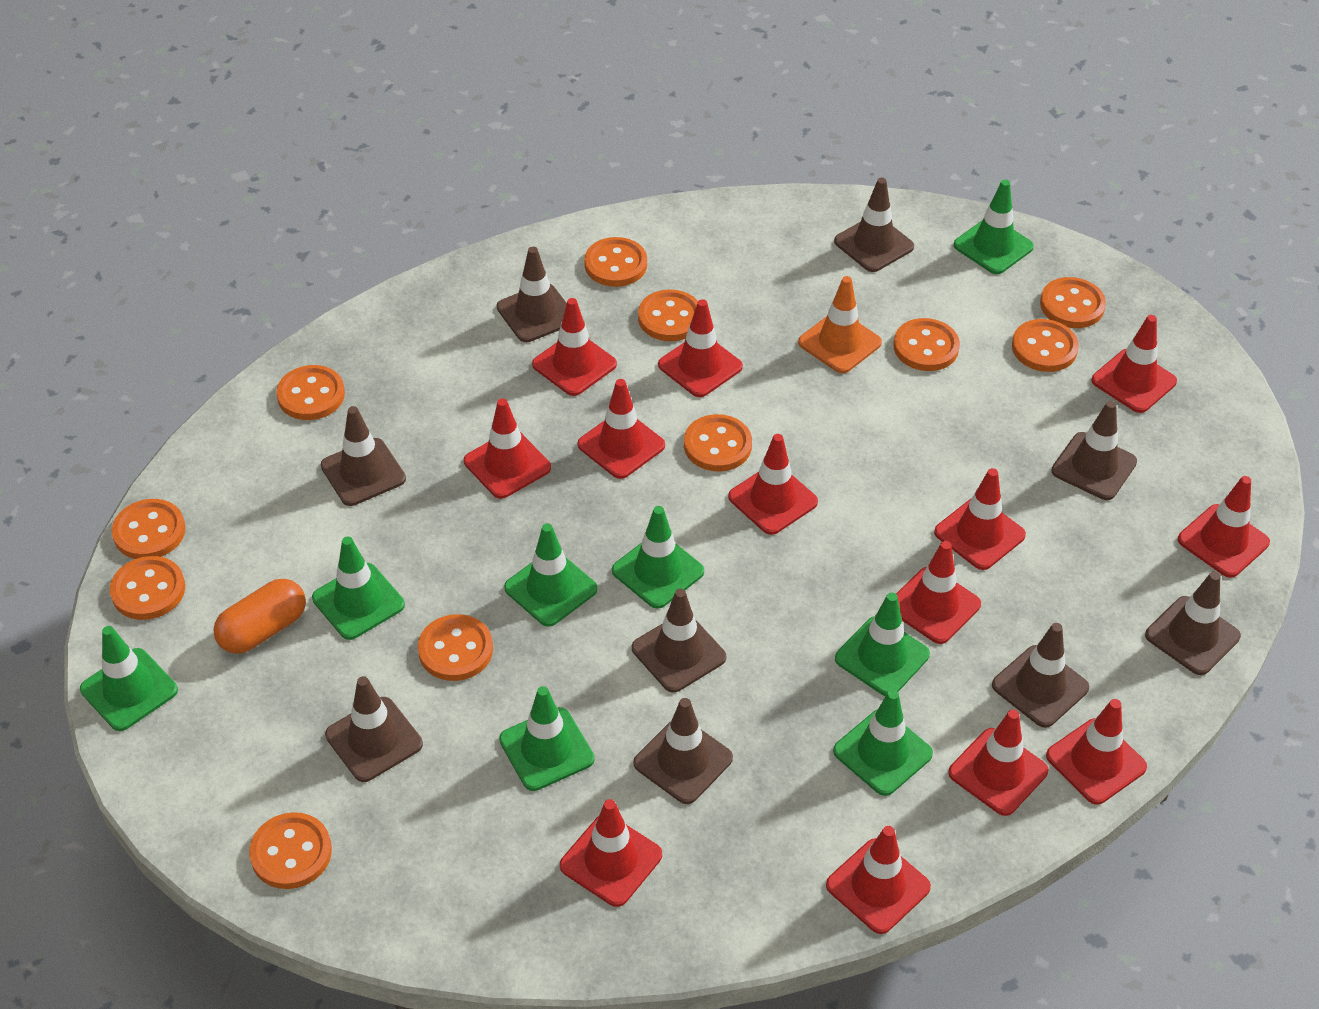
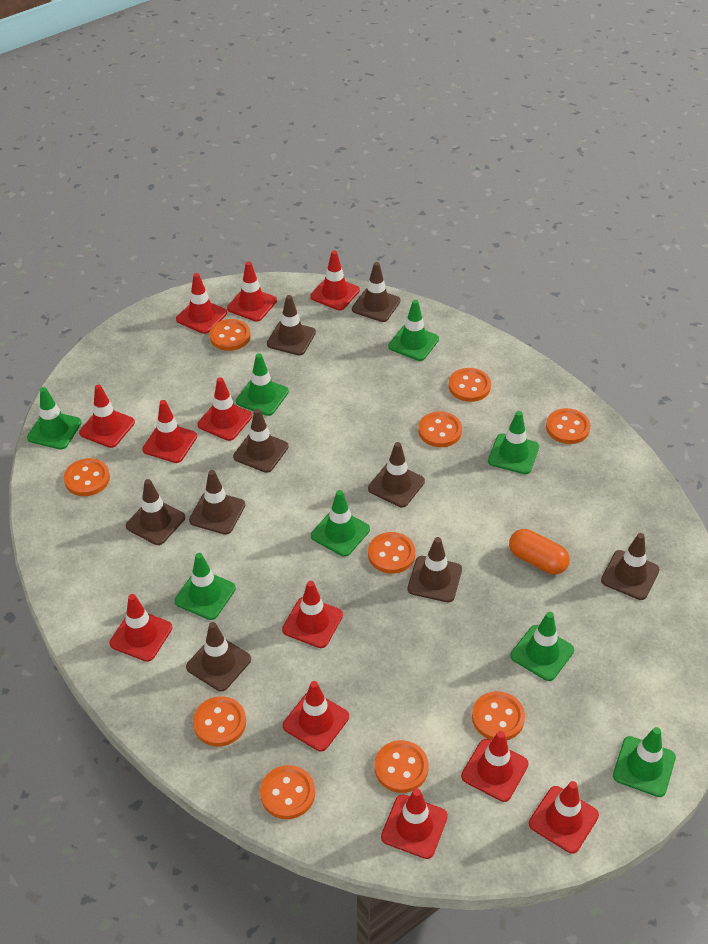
orange button: [110,556,185,620] [112,499,186,559] [249,812,332,889] [276,365,345,420] [418,614,493,681] [584,237,647,287] [638,290,698,341] [684,414,752,472] [893,318,960,371] [1012,319,1079,372] [1040,277,1106,328] = 11 -> [64,458,110,496] [193,696,246,746] [209,319,251,351] [260,765,315,819] [368,532,415,574] [374,740,429,793] [418,411,462,447] [449,368,491,402] [472,691,525,741] [546,408,590,444] = 10
orange traffic cone: [798,276,882,373] = 1 -> none = 0
red traffic cone: [464,398,551,499] [532,298,617,396] [560,799,662,907] [578,379,665,479] [658,299,743,397] [728,434,818,535] [826,826,931,934] [896,541,981,644] [934,468,1026,570] [948,709,1048,816] [1046,699,1147,805] [1091,315,1177,413] [1178,476,1270,578] = 13 -> [79,385,135,448] [110,594,172,662] [142,400,197,463] [176,273,227,334] [198,377,252,441] [227,261,277,322] [282,581,343,648] [283,681,349,751] [310,250,360,310] [381,788,448,859] [461,731,528,802] [529,781,599,853] = 12

